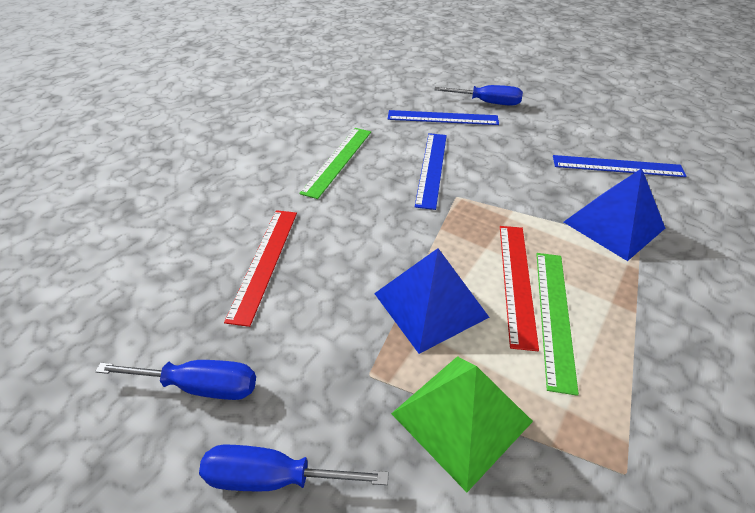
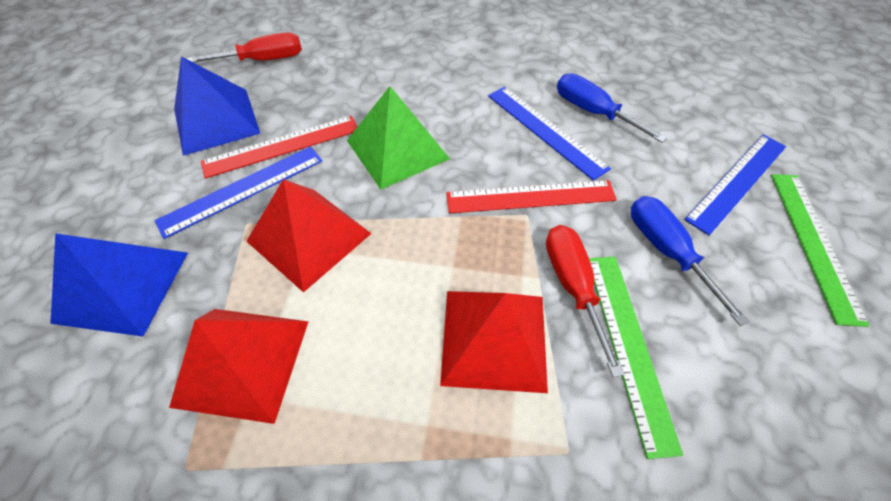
blue screwdriver: [95,360,256,400] [199,445,389,491] [434,85,523,106] = 3 -> [557,73,667,143] [631,196,750,326] = 2
red pyramid: none = 0 -> [169,309,309,424] [246,179,372,293] [440,291,548,393] = 3
red screwdriver: none = 0 -> [187,33,302,62] [546,225,625,378] = 2

